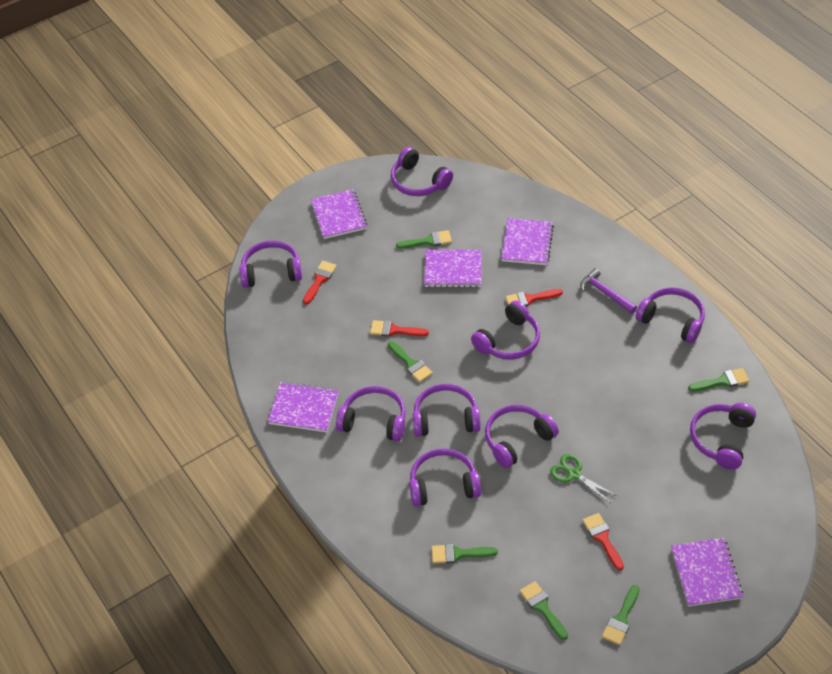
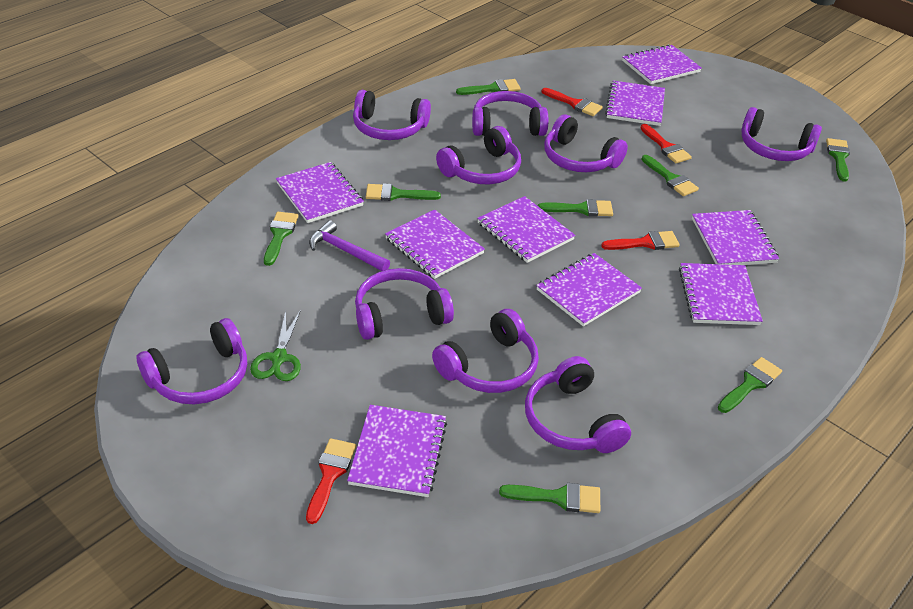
green brush: [388,341,433,382] [396,230,452,249] [432,544,498,564] [520,581,568,640] [602,585,640,645] [688,368,749,392] = 6 -> [264,212,299,266] [366,183,441,201] [456,79,521,95] [499,483,600,513] [538,199,613,217] [641,155,699,196] [718,357,782,413] [826,138,850,182] = 8
purple notebook: [268,381,339,432] [311,189,367,239] [424,250,482,288] [501,218,554,265] [671,538,743,607] = 5 -> [276,162,364,223] [347,405,447,497] [385,209,485,279] [477,196,575,263] [536,253,642,327] [605,80,665,126] [622,44,702,84] [679,263,763,325] [692,210,779,265] = 9

